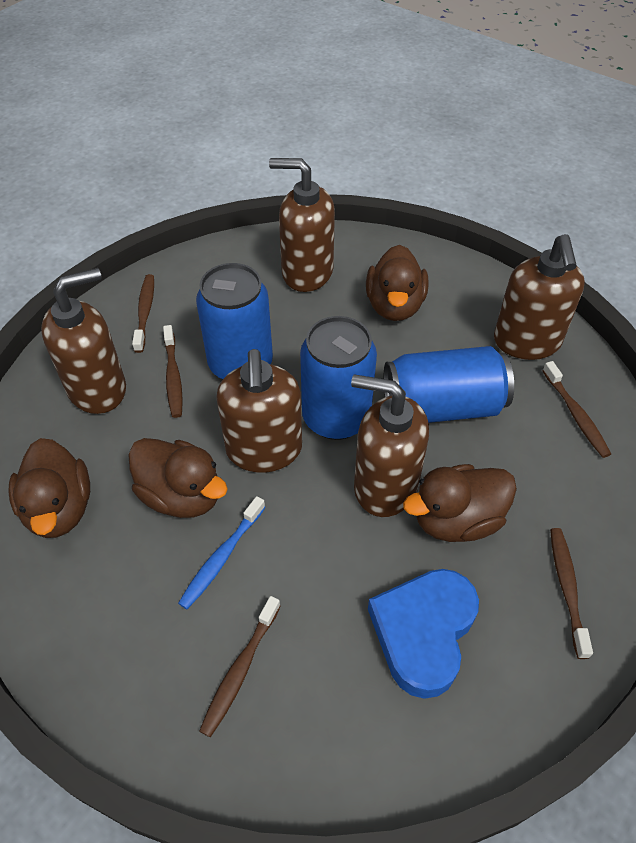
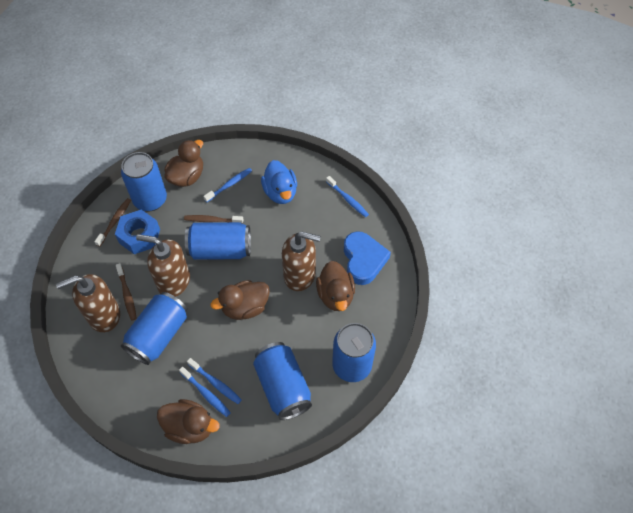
blue can: [196,263,273,379] [300,316,377,440] [384,346,514,423] = 3 -> [121,152,167,211] [121,292,187,365] [185,222,251,260] [253,342,312,420] [332,323,376,382] = 5
blue duck: none = 0 -> [261,160,297,204] = 1
blue nut: none = 0 -> [115,210,160,254] = 1
blue toothbrush: [178,496,265,609] = 1 -> [179,367,231,417] [187,358,242,404] [203,168,252,202] [326,176,369,217] = 4
brown soap dispenser: [41,268,126,414] [216,349,302,473] [269,158,335,292] [351,374,429,517] [494,234,585,360] = 5 -> [56,274,120,332] [136,234,190,297] [282,231,321,291] = 3
brown toothbrush: [132,274,154,353] [163,325,183,418] [199,596,281,737] [542,361,611,458] [550,528,593,659] = 5 -> [94,198,131,247] [116,263,137,320] [184,215,244,224] = 3

